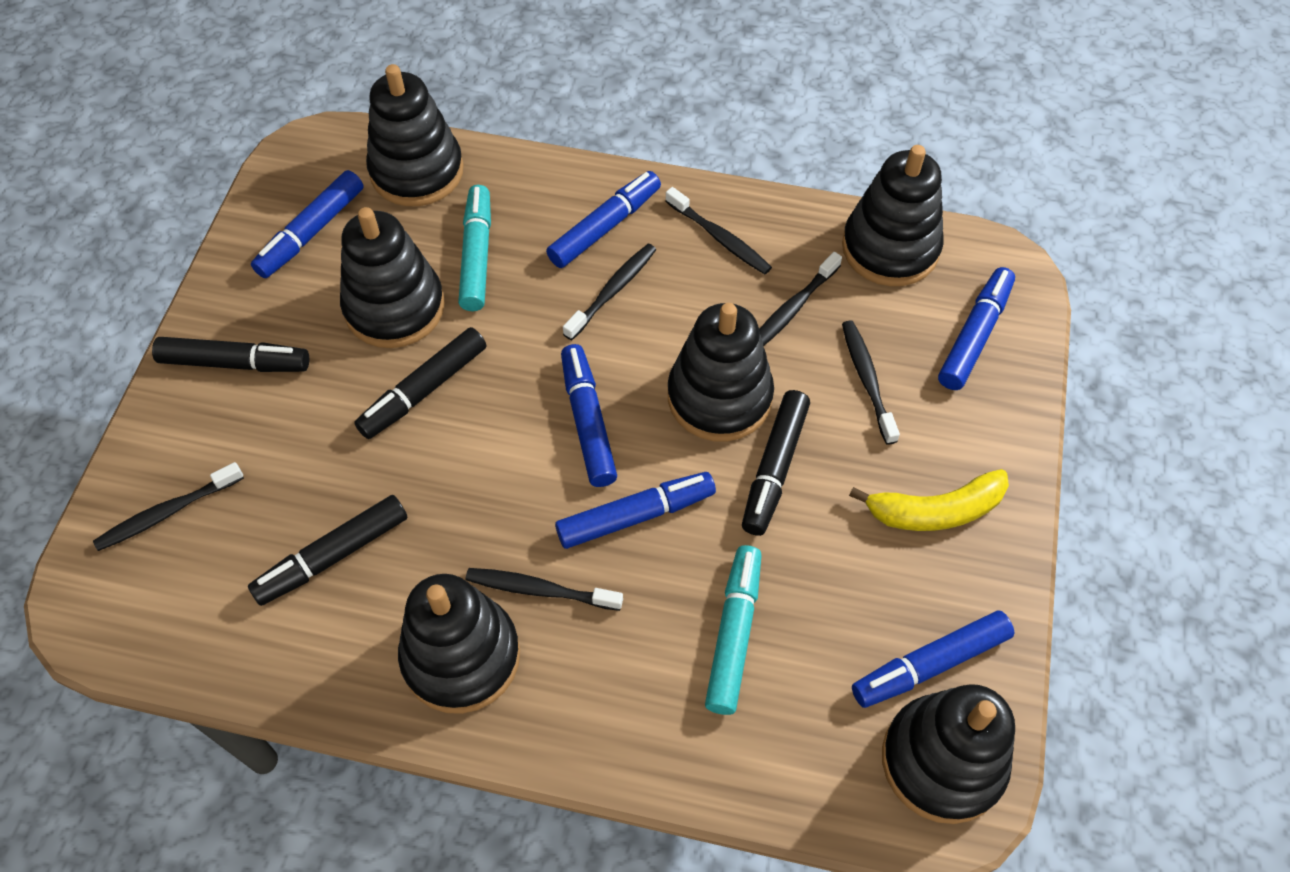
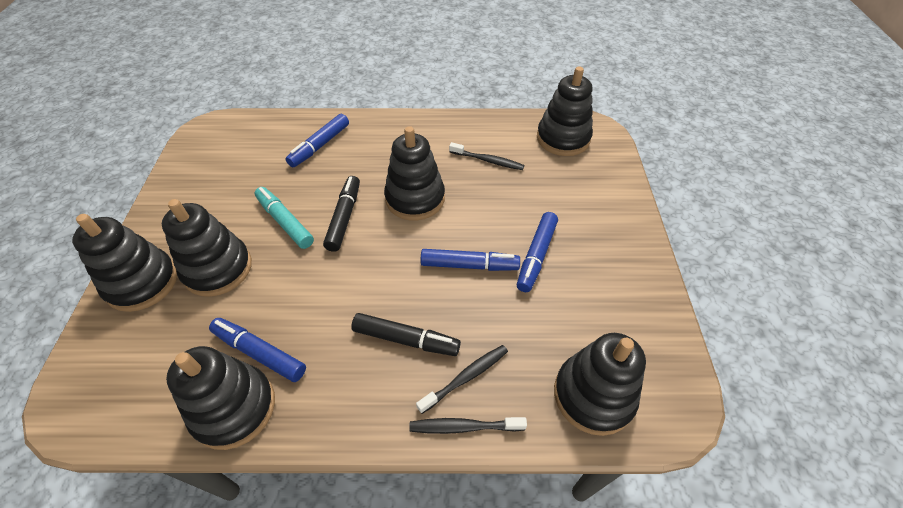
black marker: [152,337,309,372] [248,495,408,606] [354,327,486,439] [742,390,810,536] = 4 -> [323,176,360,252] [351,313,461,356] = 2
black toothbrush: [93,462,244,551] [466,568,623,611] [563,244,656,340] [665,187,772,274] [759,252,842,346] [842,321,900,445] = 6 -> [409,417,527,434] [416,345,508,414] [449,142,524,170] = 3
blue marker: [251,170,364,278] [546,171,661,268] [555,472,716,549] [561,344,617,487] [852,610,1014,708] [938,267,1015,390] = 6 -> [209,318,306,382] [286,114,349,167] [420,249,520,271] [517,212,558,292] = 4
turquoise marker: [458,185,491,311] [705,545,762,715] = 2 -> [255,187,314,249] = 1
yellow banana: [849,469,1009,531] = 1 -> none = 0

